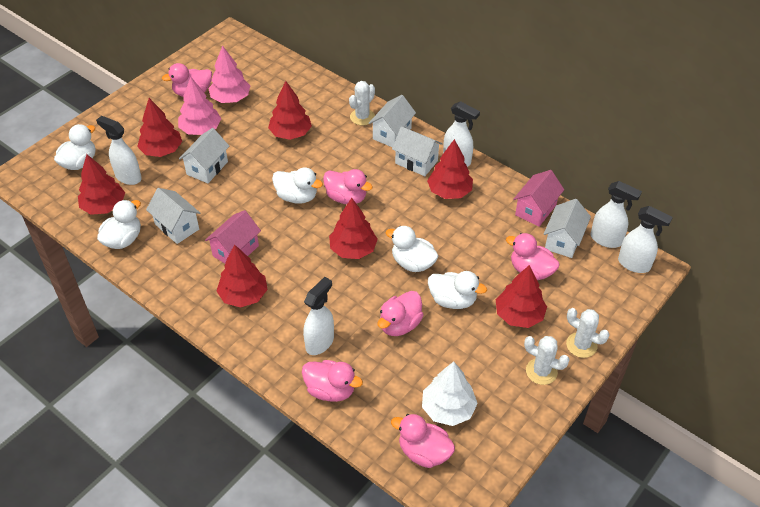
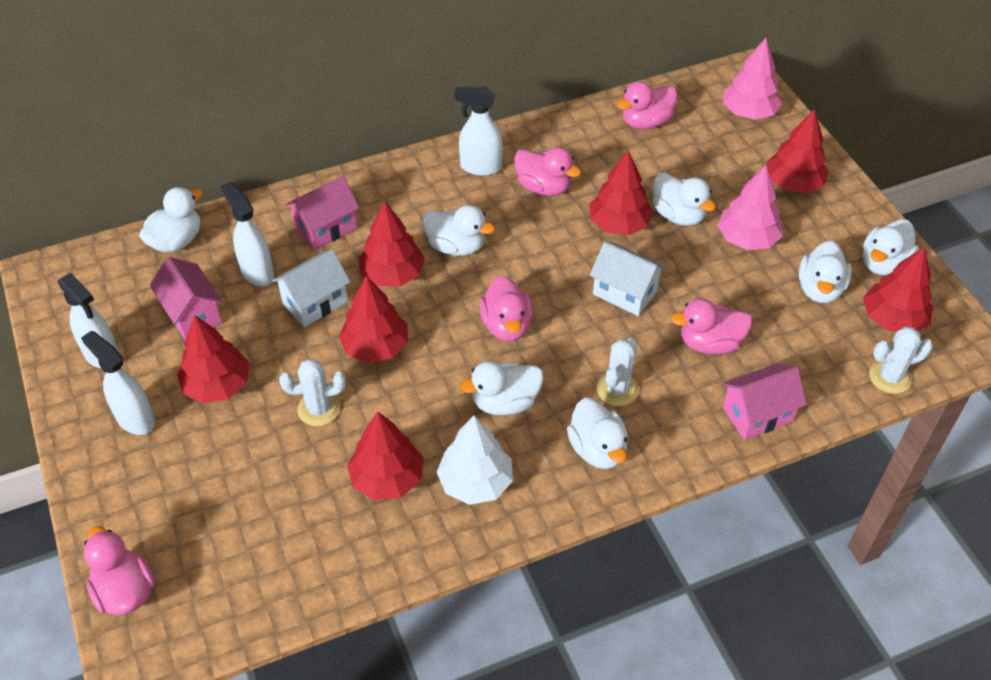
pink duck: [162,63,212,97] [302,360,363,402] [323,169,373,204] [378,291,423,336] [391,414,455,468] [506,233,560,280] = 6 -> [83,526,155,615] [479,276,533,341] [514,147,581,196] [617,81,677,129] [671,298,752,354] = 5
pink house: [205,210,261,263] [513,170,564,227] = 2 -> [150,257,222,340] [286,176,359,250] [722,363,807,440] = 3
white duck: [54,124,96,170] [97,200,141,249] [272,168,323,204] [386,226,438,272] [428,271,487,309] = 5 -> [139,187,203,252] [422,205,495,256] [460,361,544,415] [567,398,628,469] [652,173,716,226] [799,241,852,303] [863,219,919,275] = 7
white house: [146,188,200,244] [179,128,229,183] [369,95,416,147] [392,126,443,176] [544,199,591,258] = 5 -> [272,249,350,327] [590,241,666,316] = 2
white spray bottle: [96,116,142,185] [303,277,334,355] [443,101,480,167] [591,181,642,248] [618,206,673,273] = 5 -> [58,273,120,368] [81,331,155,435] [221,182,274,286] [454,87,503,176] = 4

